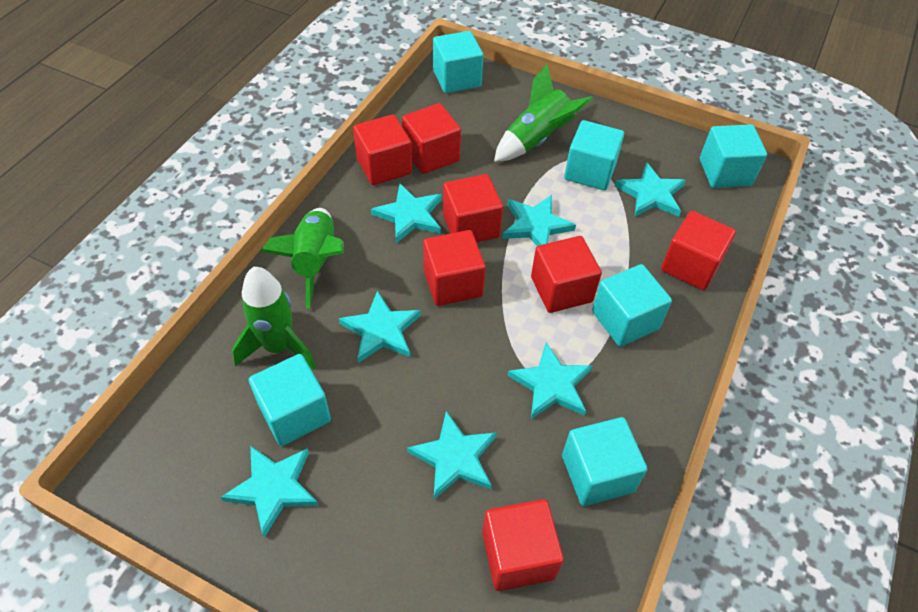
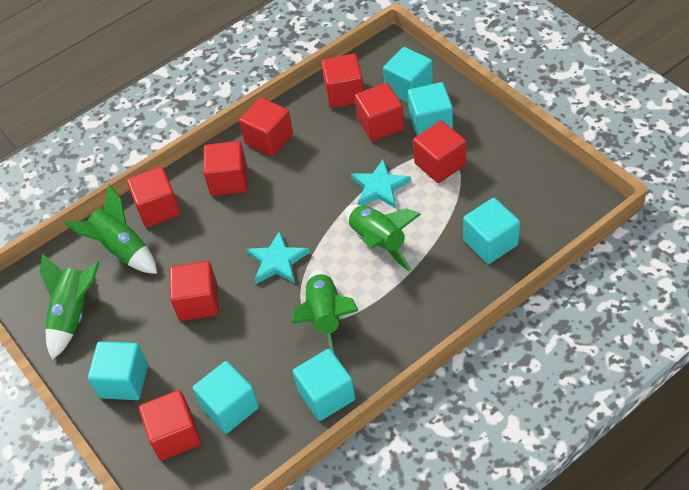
green rocket: [232,267,316,370] [261,208,344,308] [494,64,594,162] = 3 -> [40,254,100,360] [64,185,157,274] [292,269,358,353] [345,205,421,271] = 4
red cube: [353,115,412,185] [402,103,461,174] [423,230,486,306] [443,174,503,242] [482,499,564,591] [531,236,602,313] [661,211,736,290] = 7 -> [127,166,181,227] [139,390,201,460] [169,261,219,321] [203,141,247,196] [239,97,293,156] [321,54,364,108] [355,83,404,142] [413,121,466,183] = 8
turquoise star: [221,446,319,538] [338,291,421,363] [371,183,442,243] [407,411,497,499] [503,195,576,246] [507,343,593,419] [615,162,686,217] = 7 -> [247,230,310,284] [351,159,411,208] = 2

